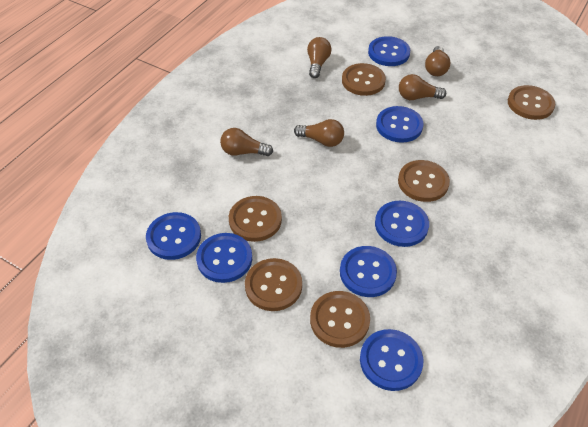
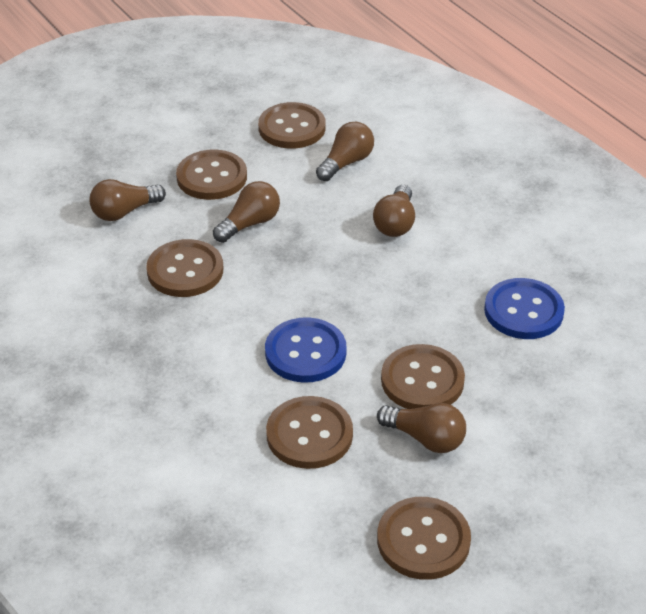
blue button: [146,212,201,260] [196,233,252,283] [340,246,397,297] [360,329,423,391] [368,36,410,66] [375,201,429,247] [376,106,423,143] = 7 -> [265,317,347,383] [484,278,565,339] = 2

